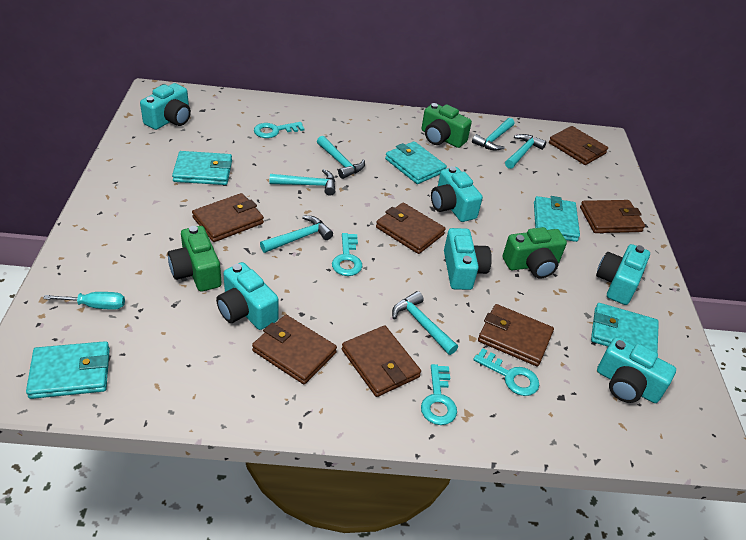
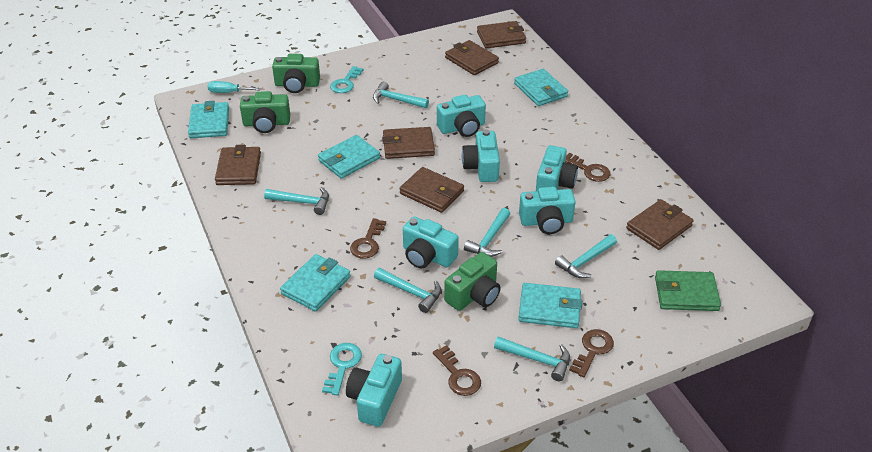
brown key: none = 0 -> [350,218,386,259] [433,345,481,396] [566,153,611,182] [569,329,614,377] = 4
brown wallet: [192,193,264,242] [252,315,337,384] [342,325,421,397] [376,203,446,254] [478,304,554,366] [549,126,608,165] [580,200,645,233] = 7 -> [215,145,261,185] [382,127,435,159] [400,167,464,213] [445,40,499,75] [477,21,526,49] [626,199,694,250] = 6
green wallet: none = 0 -> [655,270,721,311] = 1
turquoise key: [254,122,304,138] [332,233,362,276] [421,364,457,425] [473,348,539,396] = 4 -> [322,343,362,396] [330,66,363,93] = 2

